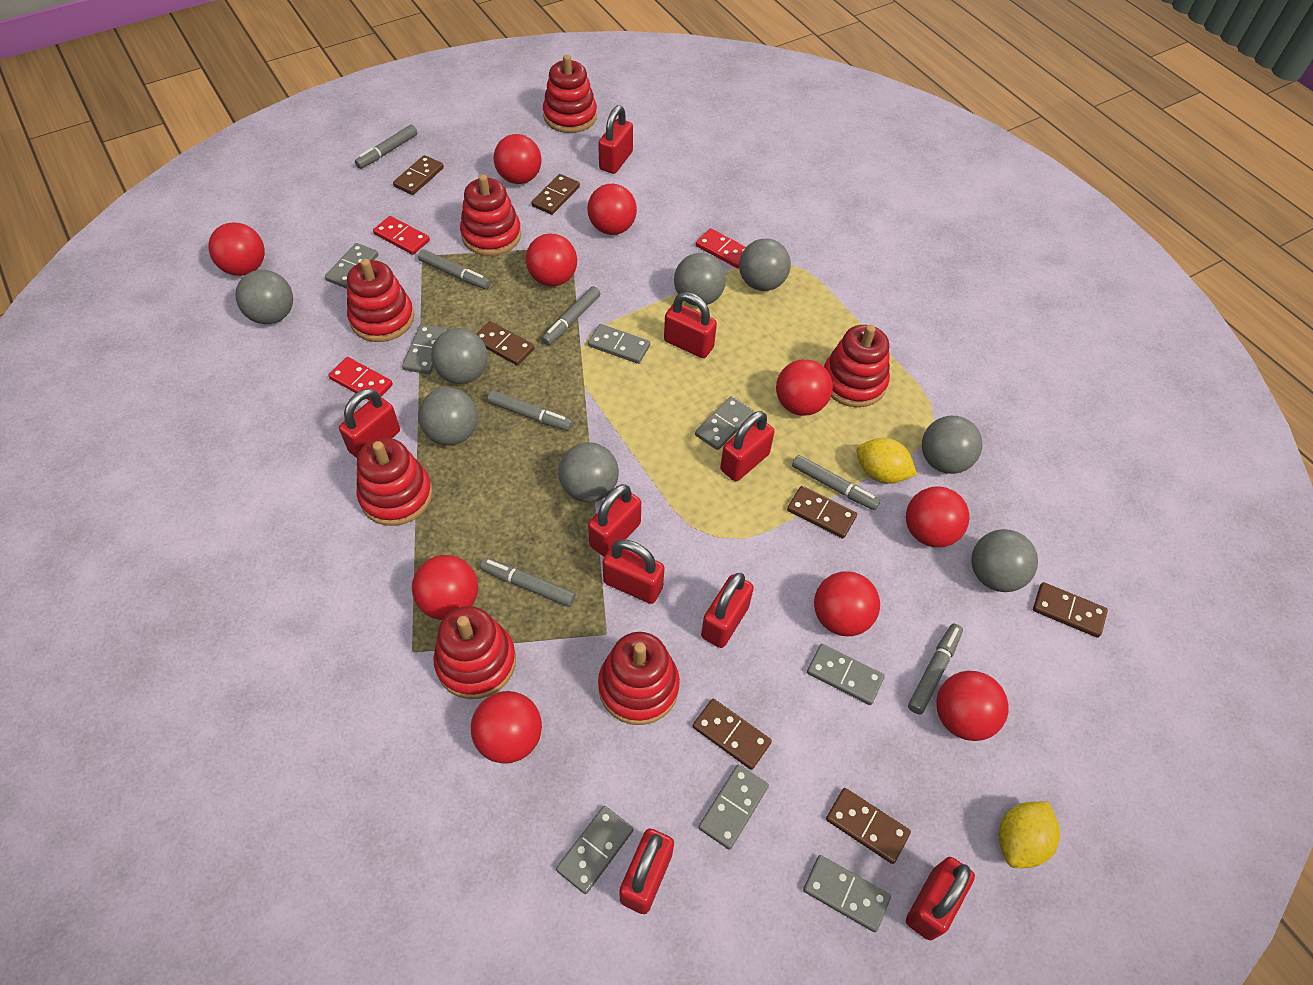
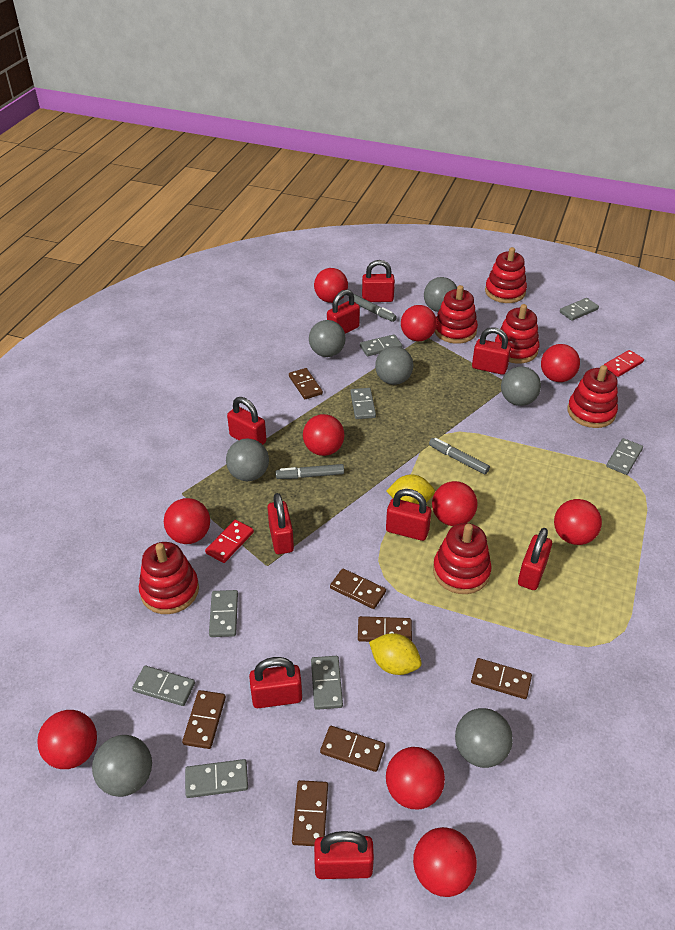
grey ball: [235,270,293,324] [418,387,477,445] [431,328,488,384] [559,442,619,502] [674,253,726,306] [739,238,791,291] [922,416,983,474] [971,529,1038,592] = 8 -> [92,735,152,797] [226,438,269,481] [309,320,346,357] [375,346,413,385] [424,277,457,312] [455,708,513,768] [501,366,541,406] = 7
grey marker: [355,125,418,169] [418,249,491,289] [480,558,575,607] [487,390,573,431] [542,286,601,346] [792,455,880,510] [908,624,963,714] = 7 -> [275,464,344,479] [354,294,397,322] [429,438,490,474] = 3
red domino: [329,357,393,401] [373,216,430,255] [696,228,746,268] = 3 -> [205,520,254,563] [604,350,644,377] = 2
red stacking toy: [347,259,414,342] [356,438,433,526] [433,606,516,699] [460,174,521,256] [543,55,597,133] [598,632,680,725] [824,325,890,407] = 7 -> [139,542,199,614] [433,523,492,594] [435,285,478,344] [485,247,527,303] [495,304,540,364] [567,365,618,428] = 6

